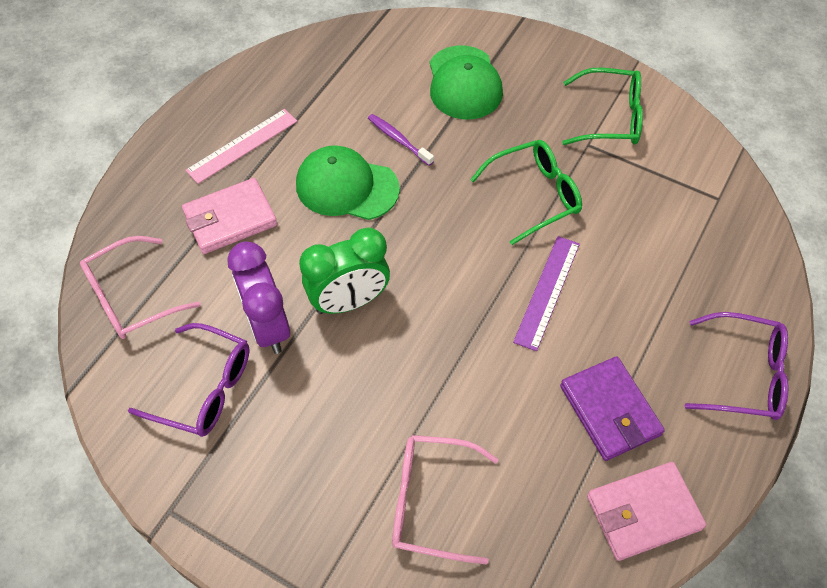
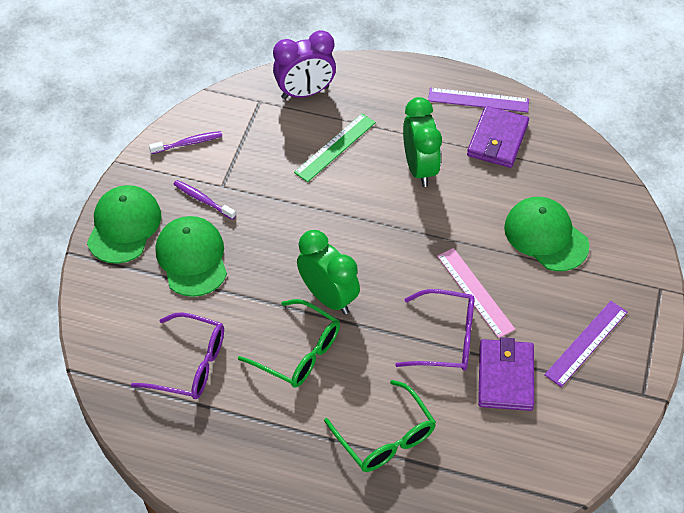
green cap: [296,145,400,220] [430,45,503,119] = 2 -> [87,185,161,264] [156,216,227,297] [504,197,589,271] = 3
green clock: [299,227,390,314] = 1 -> [297,230,360,314] [403,97,442,187] = 2
green ruler: none = 0 -> [294,113,376,182] = 1
pink glasses: [80,236,201,339] [392,435,498,565] = 2 -> none = 0
pink wallet: [182,178,277,254] [587,462,706,561] = 2 -> none = 0
purple ruler: [513,236,580,351] = 1 -> [428,88,529,112] [544,301,628,387] = 2
purple toothbrush: [368,114,434,166] = 1 -> [149,131,222,154] [173,180,236,220] = 2
purple wallet: [560,356,665,461] = 1 -> [467,106,529,168] [478,337,534,411] = 2

